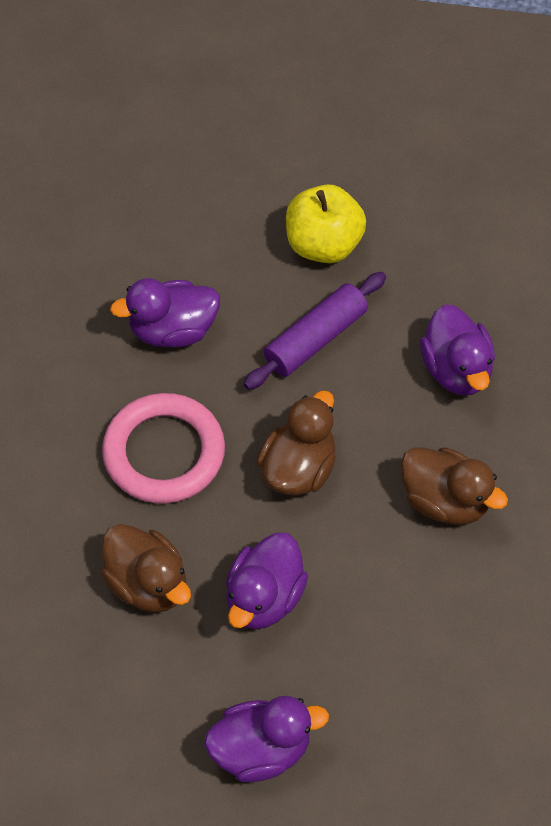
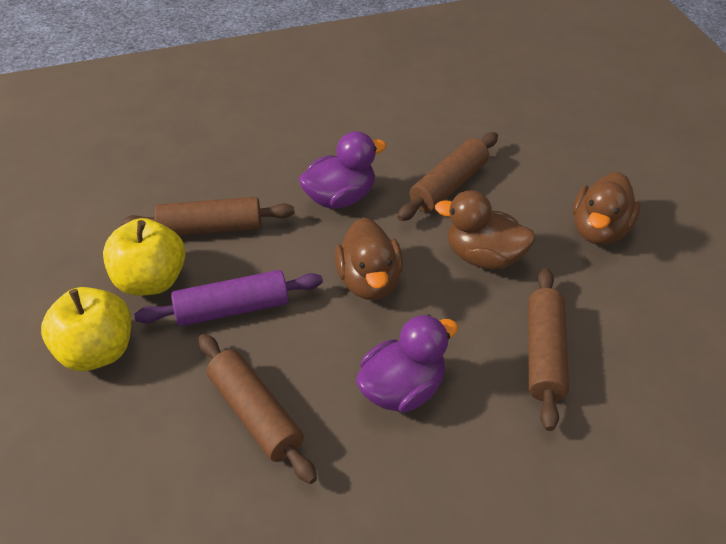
brown rolling pin: none = 0 -> [121,197,295,236] [198,334,317,484] [397,132,498,221] [528,268,569,431] = 4
pink ring: [102,393,225,504] = 1 -> none = 0
purple duck: [110,278,220,347] [204,696,329,782] [226,533,308,629] [420,304,495,396] = 4 -> [298,131,386,209] [356,315,458,413] = 2
yellow apple: [286,184,366,263] = 1 -> [41,287,131,371] [103,218,185,296] = 2

